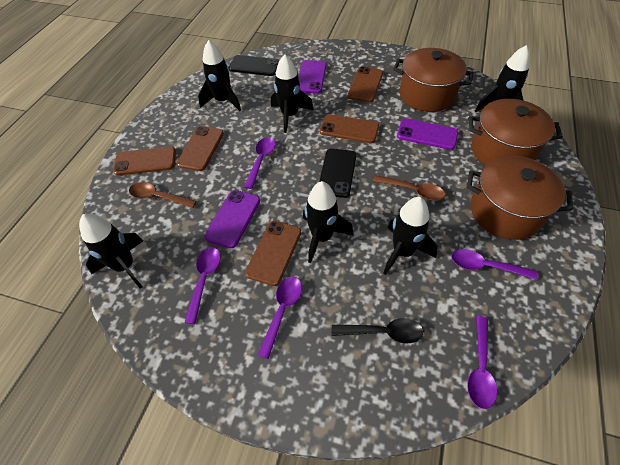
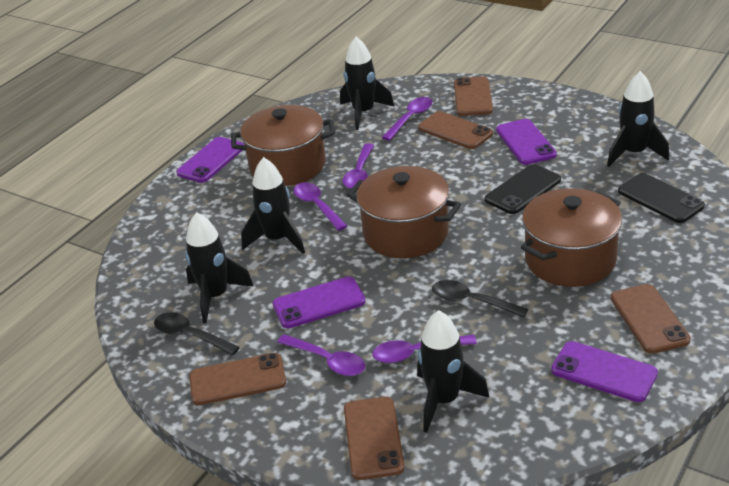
black rocket: [79,214,143,288] [198,40,241,111] [271,54,314,133] [303,181,353,263] [383,197,438,275] [475,45,530,112] = 6 -> [185,212,254,323] [241,157,305,254] [340,37,394,130] [417,310,490,433] [607,71,670,167] = 5
black spoon: [332,318,423,344] = 1 -> [154,312,240,355] [432,280,528,317] = 2
brown spoon: [129,182,196,208] [373,175,445,200] = 2 -> none = 0
purple phone: [204,190,260,248] [298,60,327,94] [397,118,458,150] = 3 -> [176,137,244,183] [272,277,366,328] [496,119,557,165] [551,341,658,402] = 4

